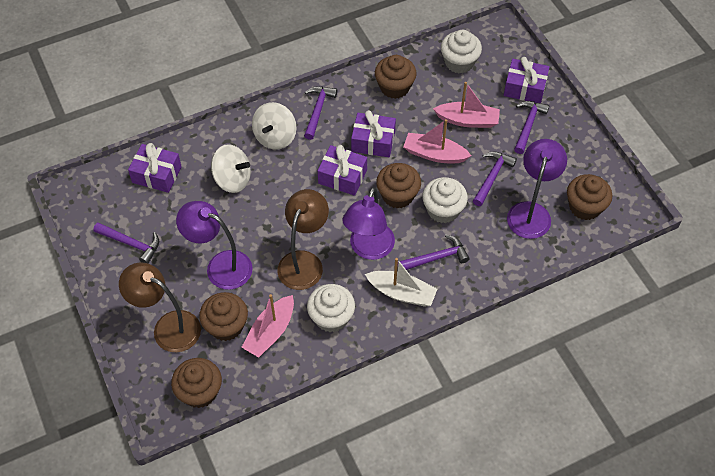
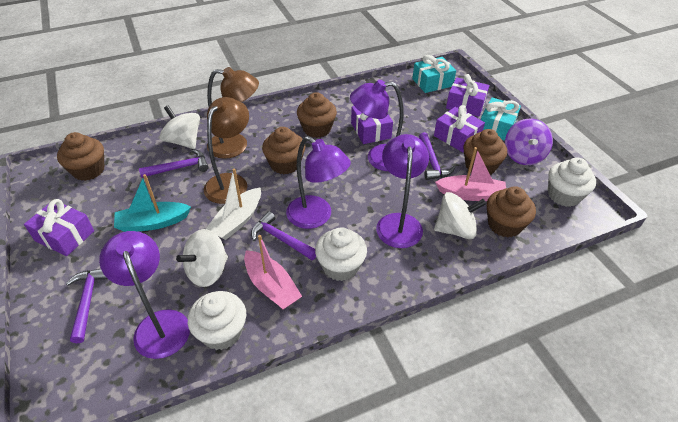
pink boat: [241,294,294,358] [403,119,471,163] [433,82,500,128] = 3 -> [244,235,302,309] [435,147,506,201] = 2
purple hammer: [93,222,159,264] [304,86,337,140] [400,234,470,270] [473,151,517,206] [514,101,549,154] = 5 -> [66,269,107,343] [139,149,209,178] [251,211,316,260] [419,132,455,180] = 4
purple lamp: [176,201,253,290] [343,187,395,260] [507,139,567,239] = 3 -> [99,231,190,359] [286,136,351,229] [350,80,404,171] [376,134,429,248] = 4
purple spinning top: none = 0 -> [505,119,553,165] = 1
turquoise boat: none = 0 -> [114,174,191,232] = 1
turquoise gift: none = 0 -> [412,55,456,93] [481,98,521,141] = 2
white spinning top: [211,144,251,193] [252,102,296,150] = 2 -> [160,105,200,149] [176,229,228,287] [434,192,486,239] = 3

